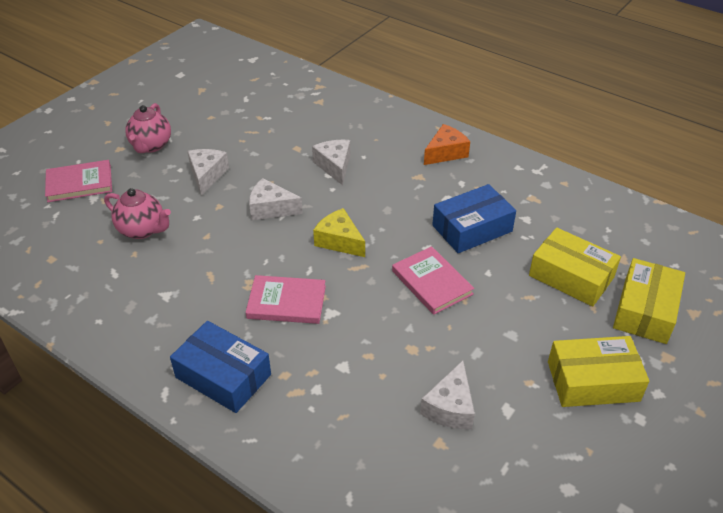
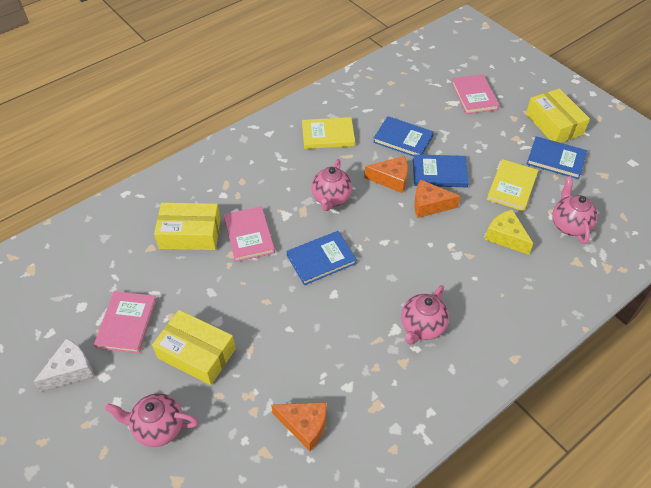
blue book: none = 0 -> [287,231,357,285] [373,116,434,156] [413,154,469,187] [527,136,587,179] = 4
blue box: [170,321,271,413] [432,184,516,253] = 2 -> none = 0
orange cheese: [424,124,470,165] = 1 -> [271,402,327,451] [364,156,408,193] [414,180,461,218] = 3
pink teapot: [104,188,171,239] [125,103,171,153] = 2 -> [105,393,199,447] [311,159,353,211] [401,285,449,345] [552,176,597,244] = 4
white cheese: [187,149,229,196] [249,178,303,220] [312,140,350,185] [420,361,475,429] = 4 -> [33,338,94,391] = 1
yellow book: none = 0 -> [302,117,355,149] [487,159,538,211] = 2

